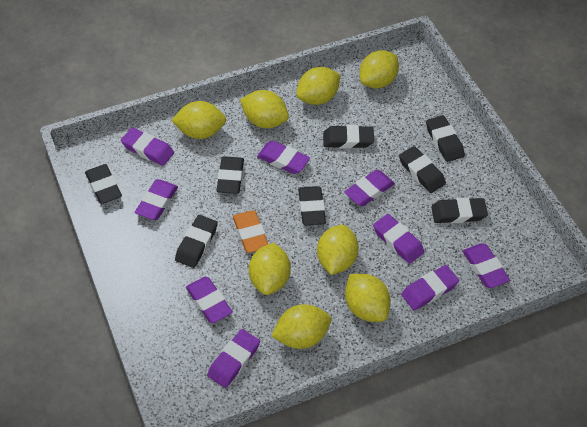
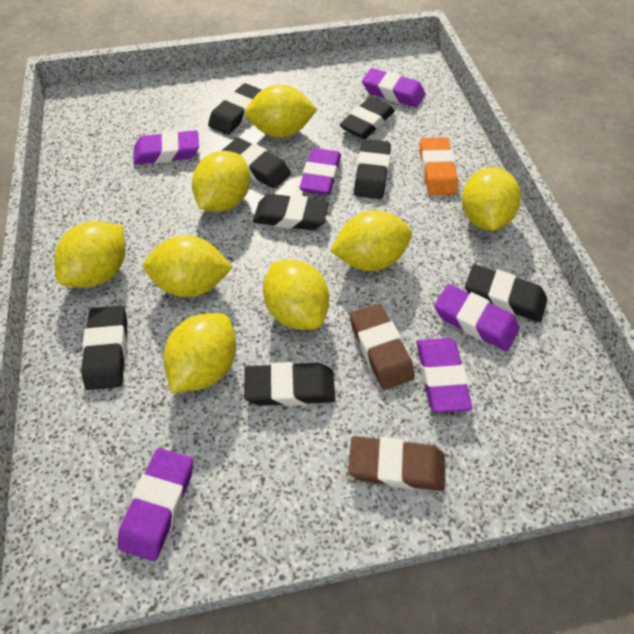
brown eraser: none = 0 -> [348,436,445,491] [350,304,415,390] = 2
purple eraser: [121,127,174,166] [135,179,178,220] [186,277,233,323] [207,329,260,388] [257,141,310,174] [344,170,395,206] [373,214,424,264] [401,265,459,311] [463,243,510,288] = 9 -> [118,448,193,561] [133,130,199,165] [299,148,341,195] [362,68,426,107] [417,338,472,413] [434,284,520,351] = 6

